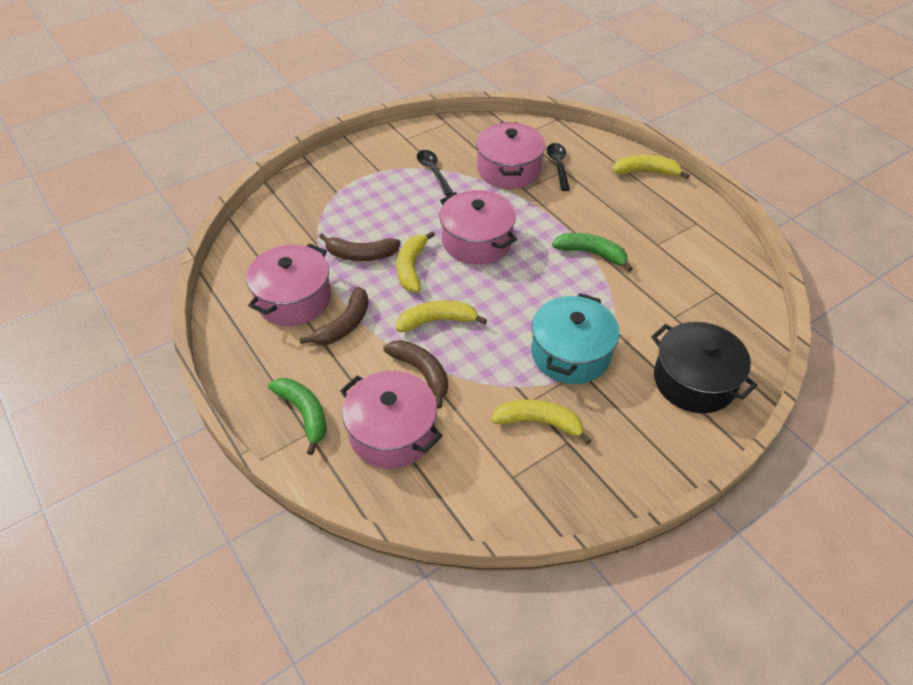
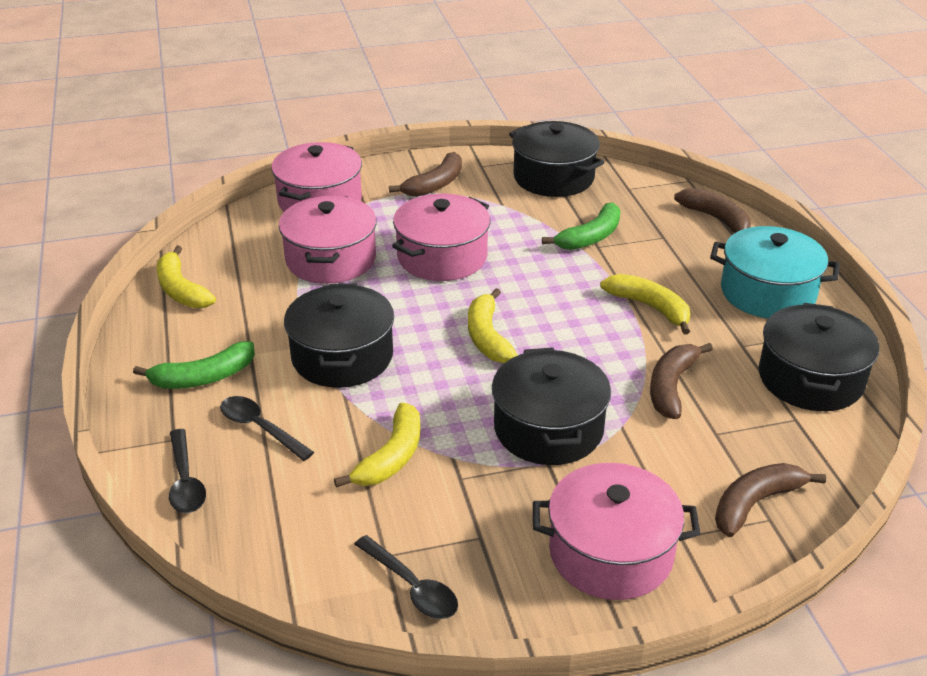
black pot: [651,322,757,413] = 1 -> [284,284,394,388] [492,348,611,465] [509,121,604,197] [759,303,879,411] = 4
black spoon: [417,150,453,196] [546,143,570,191] = 2 -> [169,429,206,513] [220,396,314,461] [354,535,458,619] = 3
brown banana: [300,287,368,345] [319,233,401,261] [383,340,448,409] = 3 -> [389,152,462,197] [650,343,713,419] [674,188,751,233] [715,463,826,537] = 4

